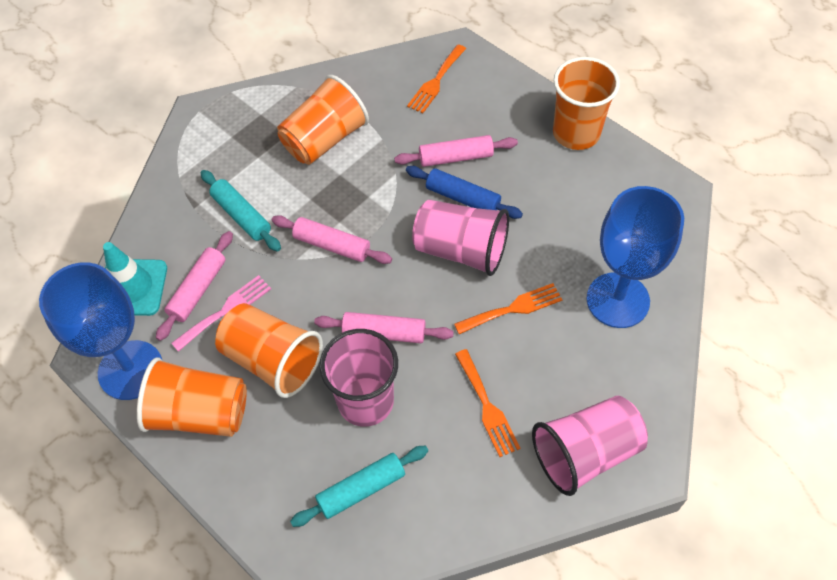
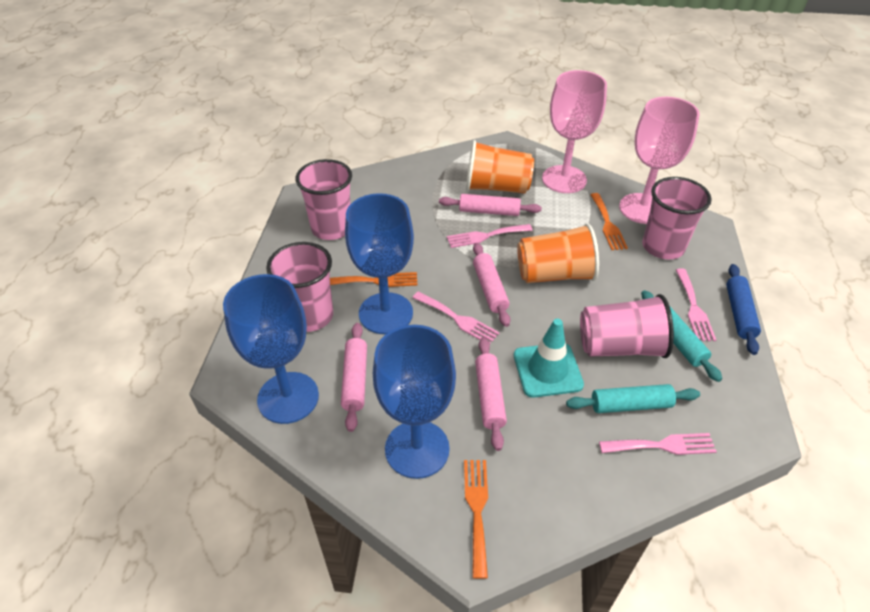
blue goblet: [39,262,162,400] [586,186,684,328] = 2 -> [223,274,319,424] [345,193,414,334] [373,325,456,479] = 3
orange cup: [137,357,247,437] [215,303,323,398] [277,75,369,165] [553,57,620,150] = 4 -> [466,140,534,193] [517,223,599,283] = 2
pink cup: [319,329,398,427] [412,200,509,276] [532,396,648,496] = 3 -> [266,242,333,332] [296,159,352,240] [580,294,674,358] [642,177,712,259] = 4
pink fork: [171,275,271,352] = 1 -> [412,291,500,344] [447,224,533,248] [599,433,717,455] [676,269,716,341] = 4
pink goblet: none = 0 -> [542,70,607,193] [619,97,700,224] = 2

